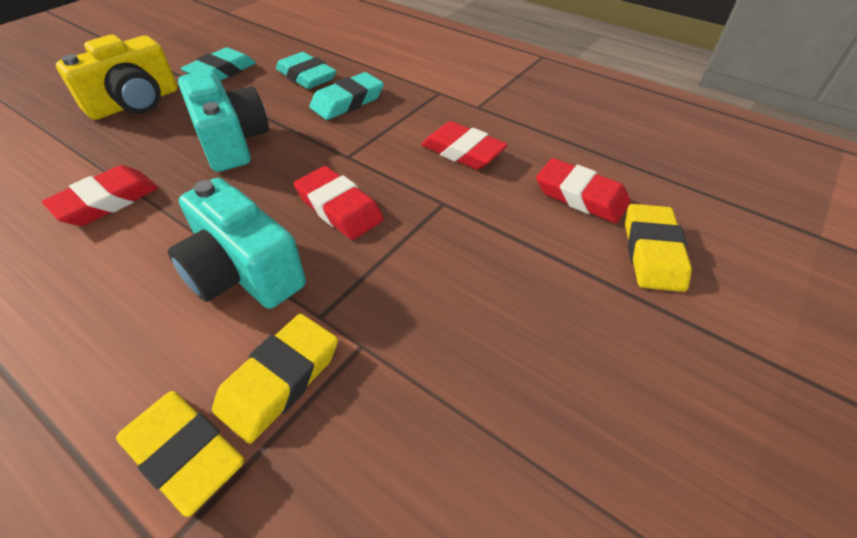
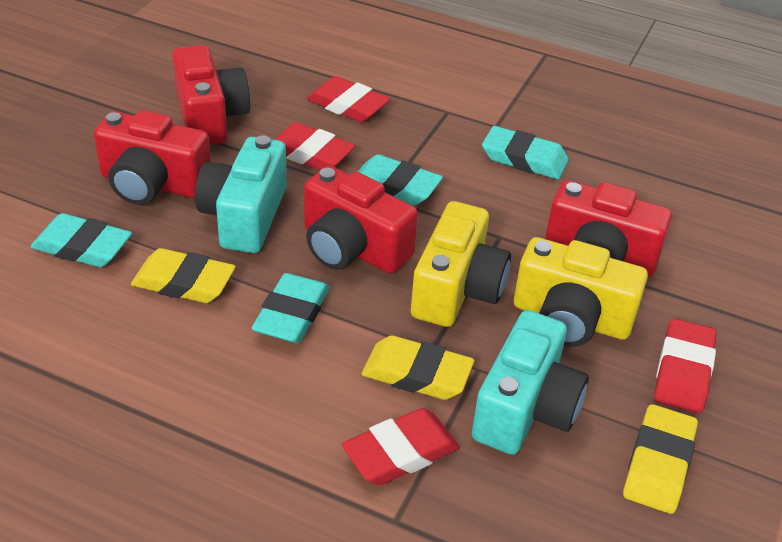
red camera: none = 0 -> [94,110,211,205] [172,45,250,145] [304,166,418,274] [545,180,672,277] = 4
turquoise eraser: [181,47,256,81] [276,52,337,89] [309,72,384,120] = 3 -> [30,213,132,267] [252,273,330,343] [358,154,443,206] [482,126,569,179] = 4
yellow camera: [56,34,178,120] = 1 -> [411,201,511,327] [514,237,648,347] = 2

